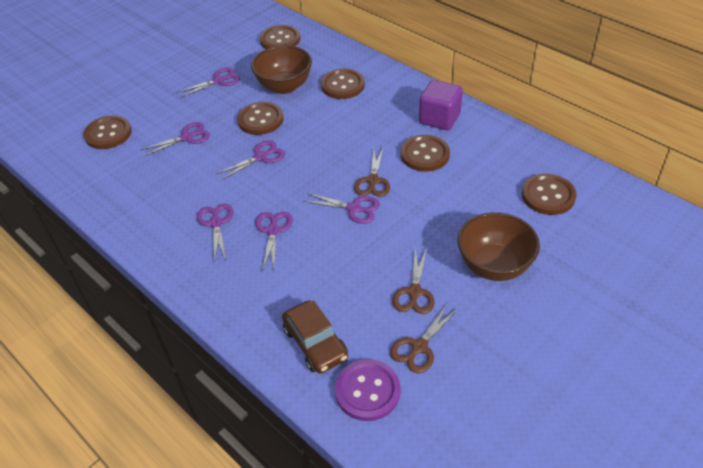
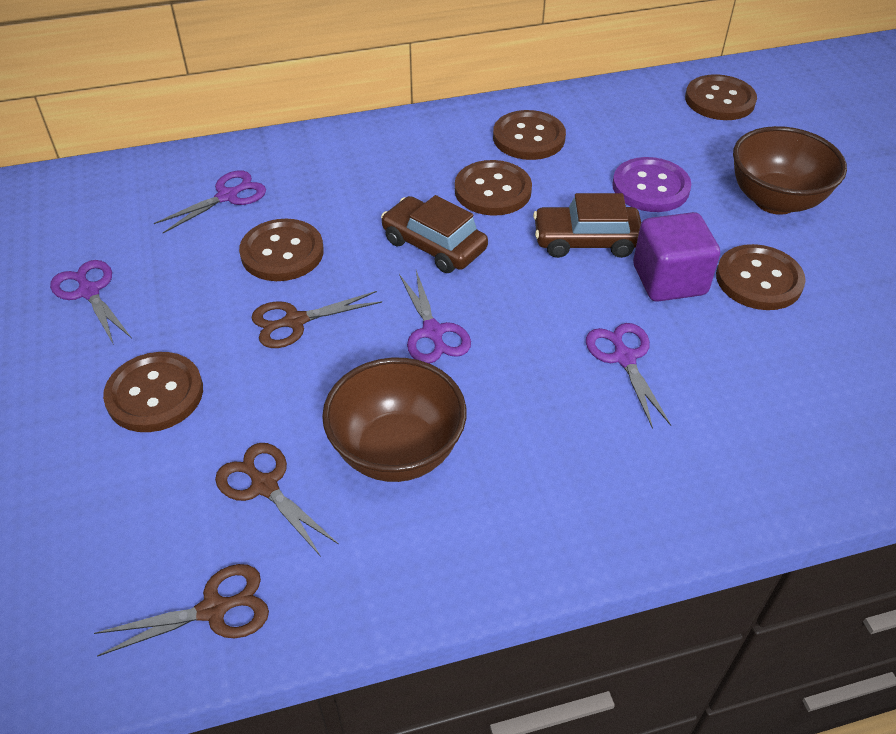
brown car: [282,300,348,374] = 1 -> [381,195,488,273] [533,193,641,258] = 2
purple scissors: [141,122,210,156] [178,68,240,98] [197,204,234,262] [216,140,285,180] [255,212,293,272] [303,193,380,224] = 6 -> [50,260,132,345] [154,170,266,233] [399,271,471,364] [586,323,671,429] = 4

